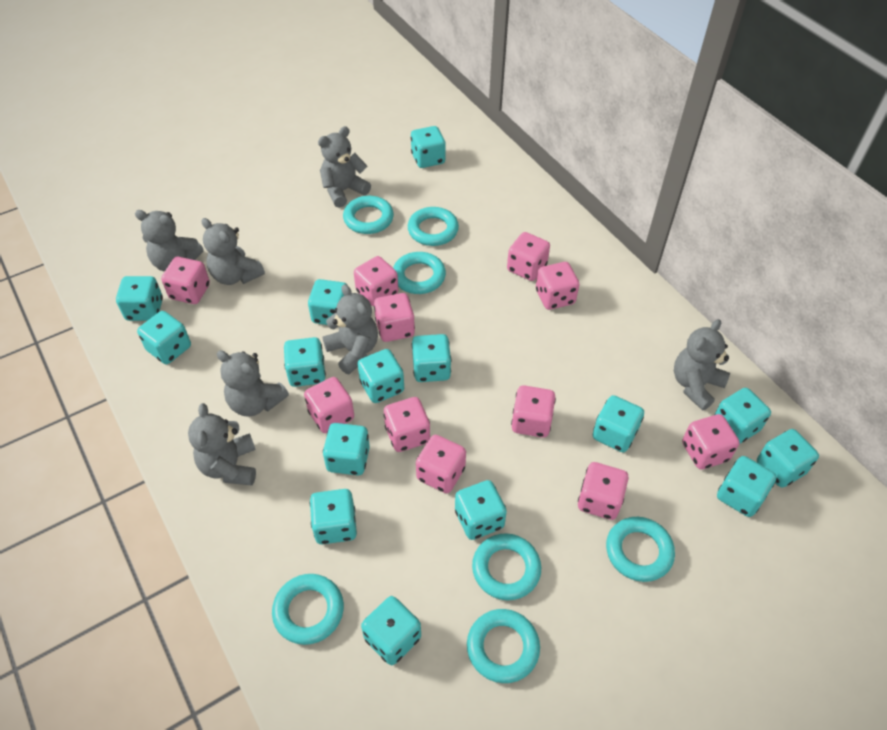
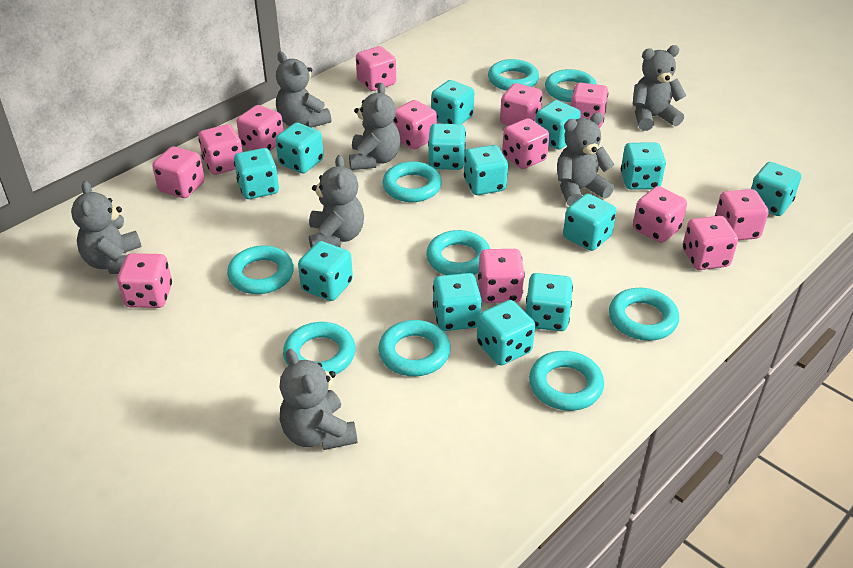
pink dice: [161,257,210,304] [304,377,354,433] [354,256,398,307] [374,293,415,342] [384,397,430,452] [416,435,466,493] [507,232,550,281] [511,385,556,438] [536,262,579,310] [578,462,629,520] [682,414,739,470] = 11 -> [117,253,172,308] [152,147,205,198] [198,124,243,175] [237,105,284,151] [356,46,396,91] [393,100,437,149] [478,249,525,303] [500,83,542,126] [502,118,549,169] [571,83,608,128] [633,186,687,243] [683,216,738,270] [715,189,769,240] = 13
turquoise dice: [116,276,163,321] [137,311,191,364] [284,337,326,387] [308,279,347,327] [310,489,357,544] [323,423,370,475] [358,349,404,403] [361,596,421,665] [411,126,446,168] [412,334,451,382] [455,480,507,540] [593,395,644,452] [714,388,771,444] [717,456,777,517] [757,429,819,488] = 15 -> [234,148,279,199] [275,123,324,174] [298,241,353,301] [428,123,466,170] [431,80,474,124] [433,273,482,331] [464,145,508,195] [477,300,535,365] [526,273,573,331] [535,100,581,150] [563,194,616,251] [621,142,666,190] [751,162,801,216] = 13
turquoise ring: [272,574,344,645] [343,196,394,234] [393,252,446,294] [408,207,459,246] [467,609,540,683] [472,533,541,600] [606,517,675,582] = 7 -> [227,245,294,294] [283,322,356,374] [378,320,451,376] [383,161,442,202] [426,230,490,275] [488,59,539,91] [529,351,604,411] [545,69,597,102] [609,288,679,341] = 9

